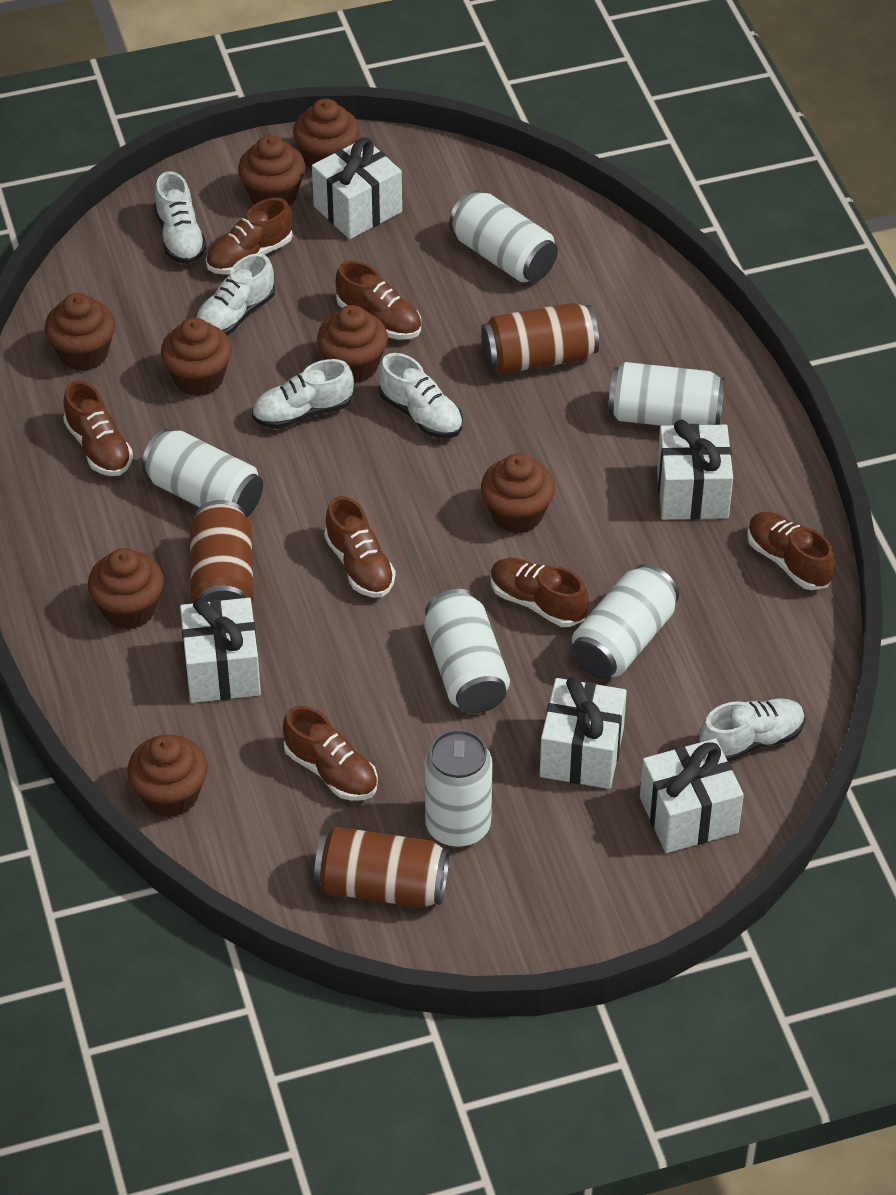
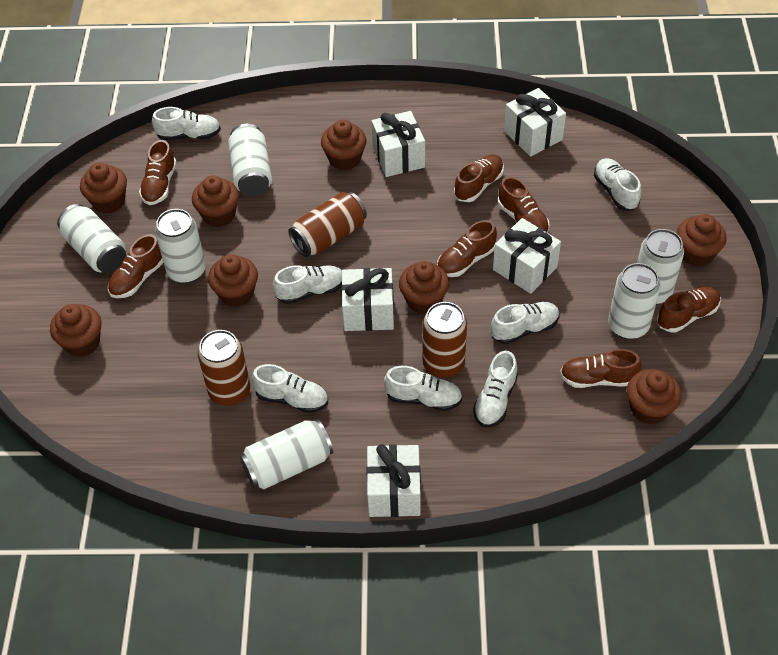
white shoe: [154,171,207,264] [195,254,275,336] [252,359,354,429] [379,353,463,438] [699,698,805,762] = 5 -> [152,107,221,140] [252,364,328,413] [273,265,342,304] [384,366,462,411] [473,351,518,427] [491,302,560,344] [594,158,641,211] = 7

